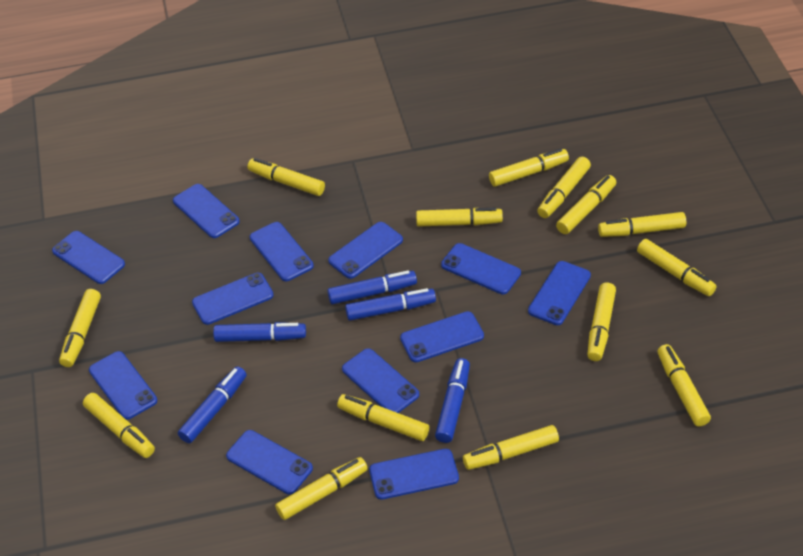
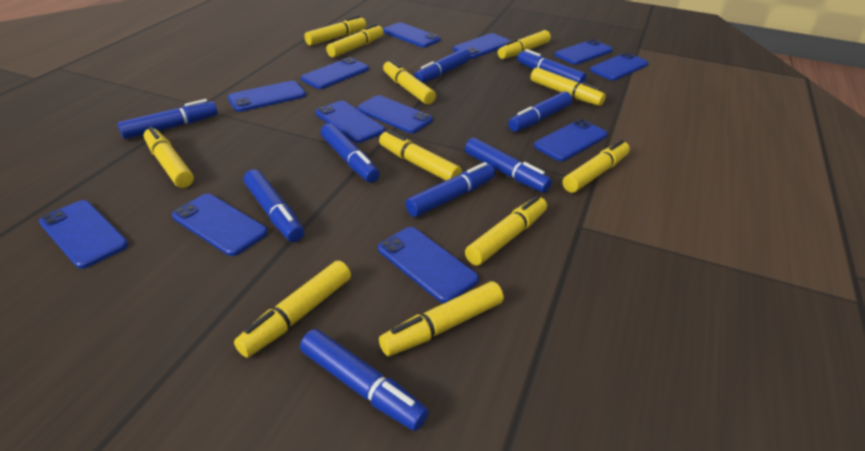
blue marker: [178,366,247,443] [213,322,306,342] [328,270,417,305] [345,288,436,321] [435,358,470,443] = 5 -> [118,99,218,139] [244,169,304,242] [300,329,429,431] [321,123,380,183] [405,162,495,217] [414,49,470,83] [465,138,552,193] [508,91,572,132] [517,49,587,84] = 9
yellow marker: [59,289,101,367] [83,393,155,458] [248,158,325,196] [275,457,368,520] [337,394,429,441] [416,208,503,227] [463,425,559,470] [489,148,569,187] [537,157,591,218] [556,175,616,234] [587,283,616,361] [598,212,686,237] [637,239,717,296] [657,344,711,427] = 14 -> [144,127,194,188] [234,261,351,358] [304,15,366,46] [326,24,384,58] [379,130,462,181] [379,281,504,356] [383,59,436,105] [465,196,547,266] [498,30,551,59] [530,67,606,106] [563,140,630,193] = 11

